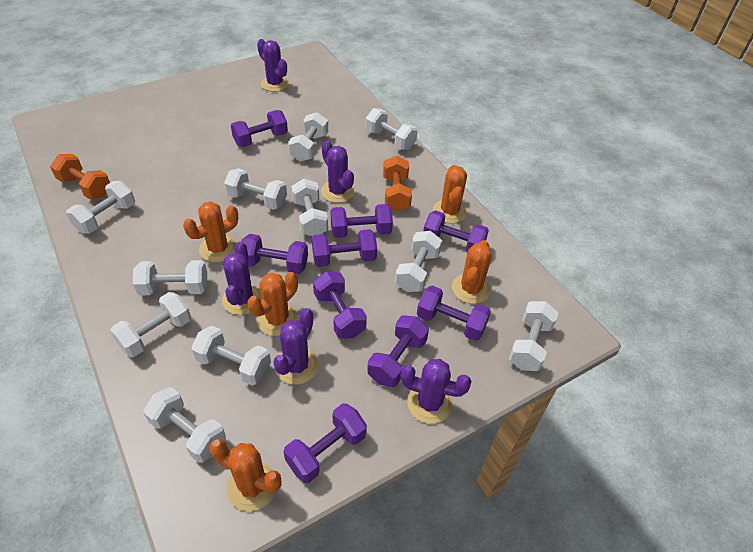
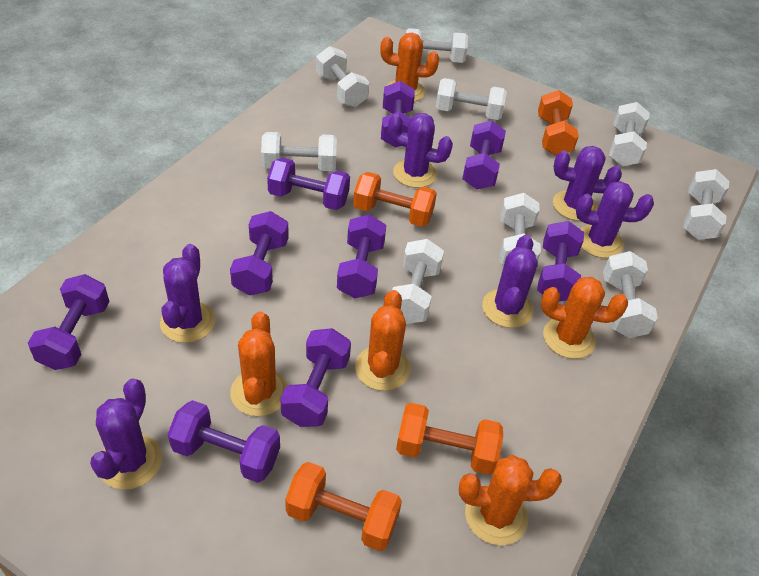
orange dumbbell: [50,154,110,199] [383,156,412,212] = 2 -> [285,462,402,551] [353,172,437,227] [396,403,503,475] [538,90,579,156] = 4
purple cactus: [222,242,262,315] [257,39,289,92] [273,308,319,385] [321,141,355,203] [401,359,472,424] = 5 -> [90,378,162,490] [160,244,216,343] [388,113,453,188] [482,235,538,328] [553,146,622,221] [576,181,654,258] = 6
white dumbbell: [66,181,135,233] [110,292,191,357] [133,260,207,296] [143,387,226,463] [191,326,271,386] [224,168,287,210] [288,112,328,162] [291,179,328,236] [365,108,418,150] [395,231,442,292] [509,301,559,371] = 11 -> [261,132,337,171] [316,46,369,107] [392,239,444,324] [405,28,468,63] [436,78,507,120] [500,193,541,265] [603,251,658,338] [609,102,650,166] [683,169,729,240] = 9

